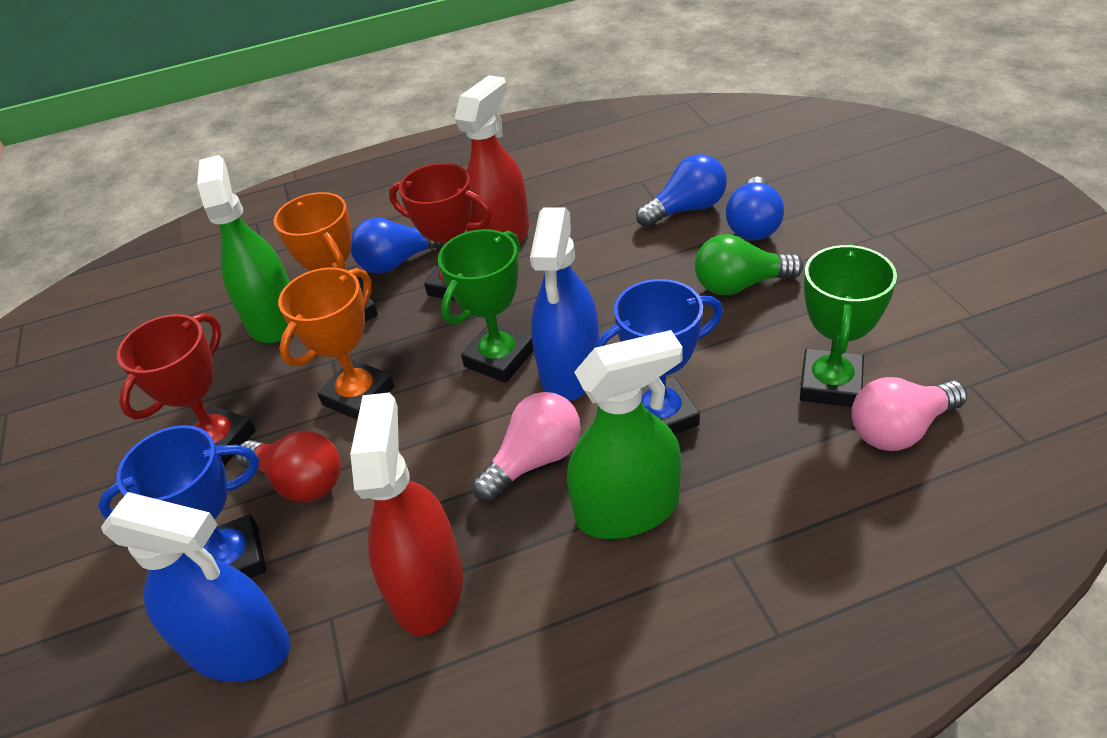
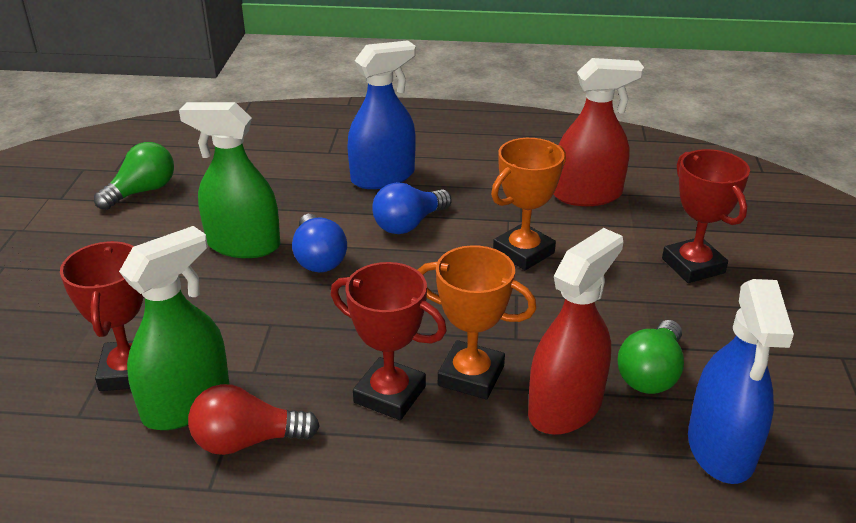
blue light bulb: [350,218,444,273] [636,154,727,227] [726,177,784,240] = 3 -> [292,214,347,272] [372,182,452,234] = 2
blue trophy: [98,425,266,578] [594,279,723,435] = 2 -> none = 0
green light bulb: [695,234,804,295] = 1 -> [94,142,174,210] [617,320,684,394] = 2
green trophy: [438,229,534,383] [800,244,897,407] = 2 -> none = 0
pink light bulb: [472,392,581,502] [851,377,967,451] = 2 -> none = 0
red trophy: [117,313,256,466] [389,163,492,301] = 2 -> [60,241,143,391] [331,262,447,420] [662,149,750,283] = 3

